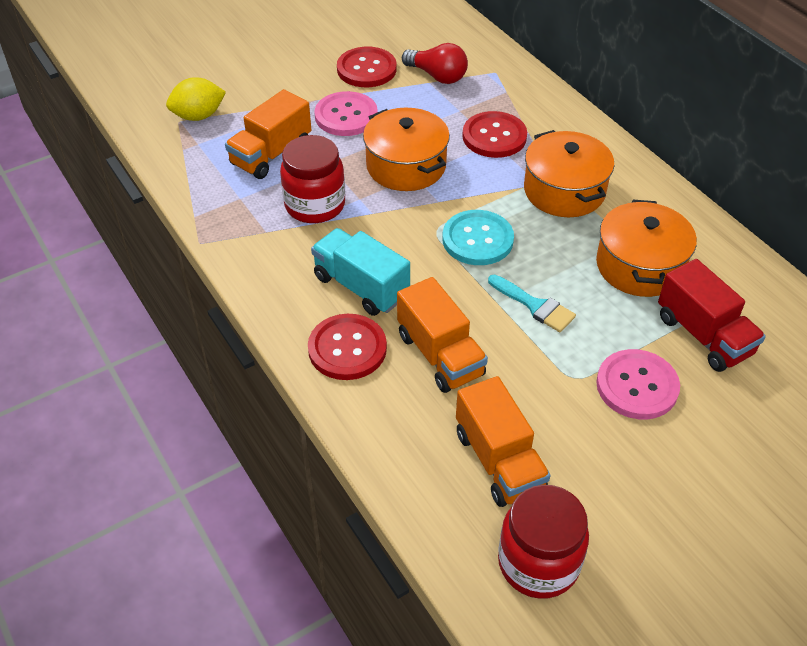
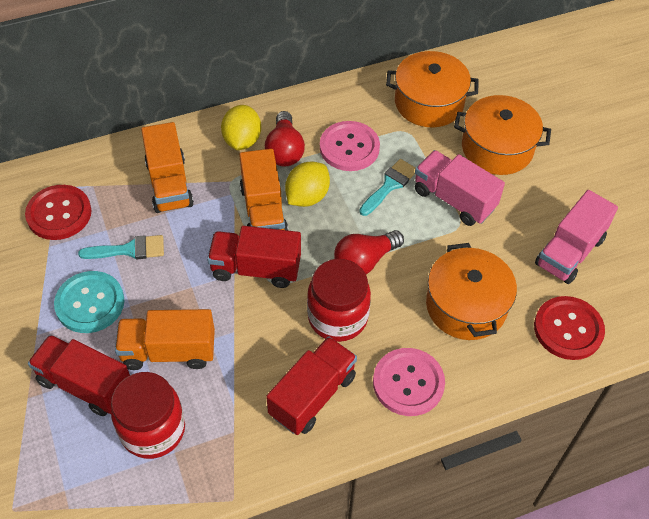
pink truck: none = 0 -> [415,150,505,226] [535,190,618,284] = 2
red button: [308,314,387,380] [337,47,397,87] [462,111,527,158] = 3 -> [25,185,91,240] [534,296,605,360] = 2
red light bulb: [402,43,468,84] = 1 -> [265,111,305,167] [334,230,404,275] = 2
red truck: [658,259,766,372] = 1 -> [28,335,130,416] [207,226,301,288] [266,336,357,435] = 3
turquoise brush: [488,275,576,332] = 1 -> [78,235,164,259] [359,159,415,216] = 2
turquoise truck: [311,228,410,316] = 1 -> none = 0
yellow lemon: [166,77,226,121] = 1 -> [221,105,261,150] [285,162,330,207] = 2

